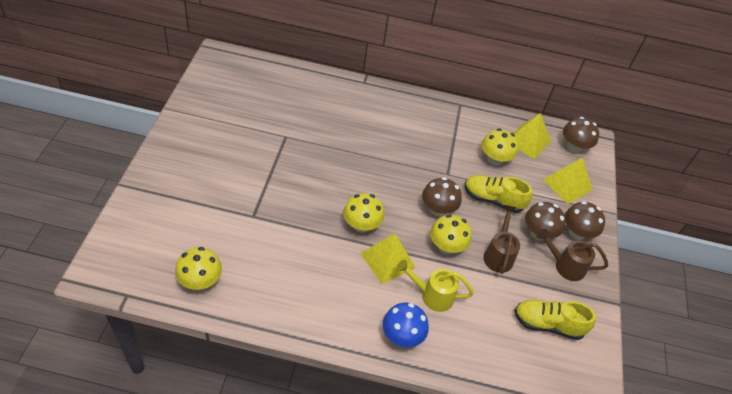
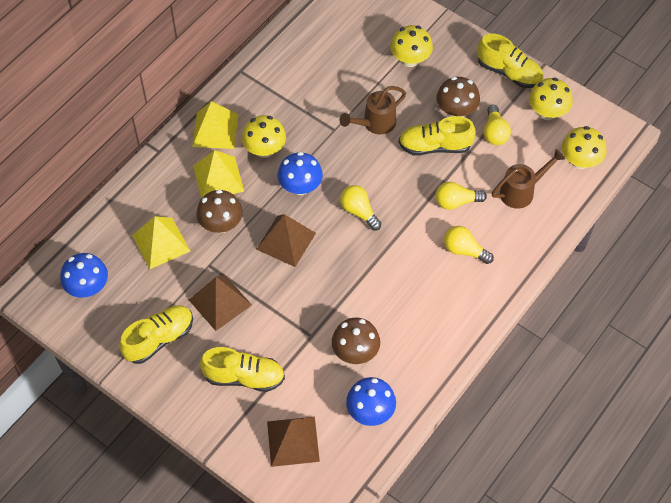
blue mushroom: [383,303,429,348] = 1 -> [60,253,108,298] [278,152,323,195] [346,377,396,426] = 3
brown mushroom: [422,177,462,216] [525,202,566,240] [563,117,599,153] [565,201,605,240] = 4 -> [196,189,243,233] [332,318,380,364] [437,77,480,117] = 3
brown pyramid: none = 0 -> [189,274,252,331] [256,214,316,267] [267,417,320,467] = 3
yellow light bulb: none = 0 -> [340,185,381,230] [435,182,487,210] [444,226,494,264] [483,105,511,145] = 4
yellow shoe: [465,175,532,213] [514,300,596,340] = 2 -> [119,305,193,364] [200,347,285,392] [399,116,476,155] [477,33,543,88] = 4
yellow watering can: [396,260,474,312] = 1 -> none = 0

